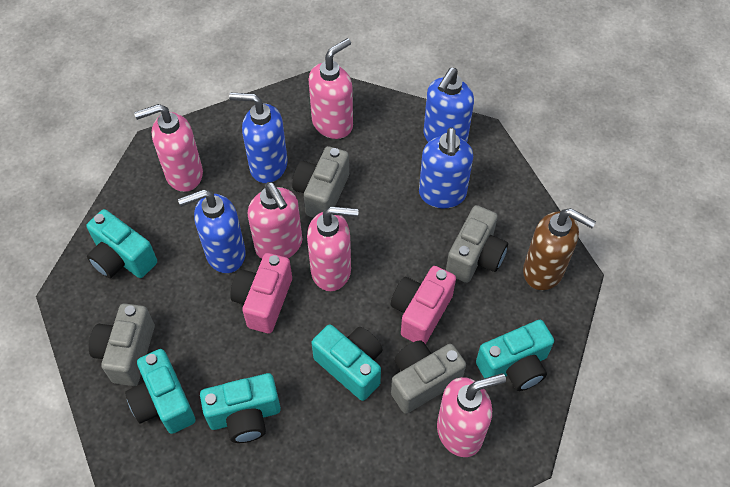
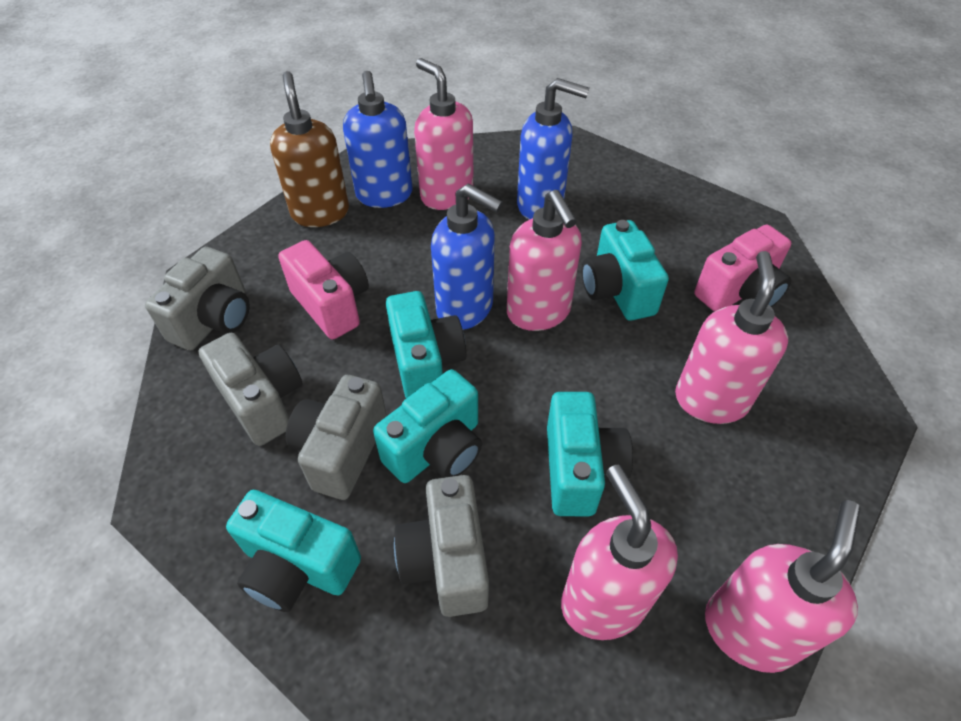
blue soap dispenser: [178,189,246,273] [229,93,288,183] [419,127,473,208] [423,68,474,142] = 4 -> [343,71,412,208] [431,184,503,330] [517,78,589,220] = 3

